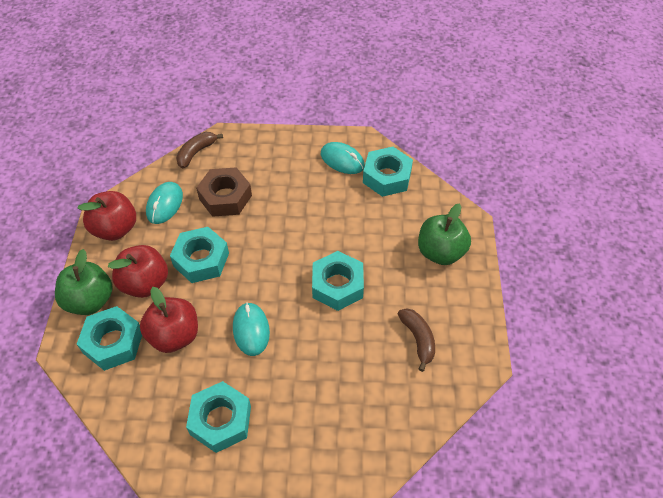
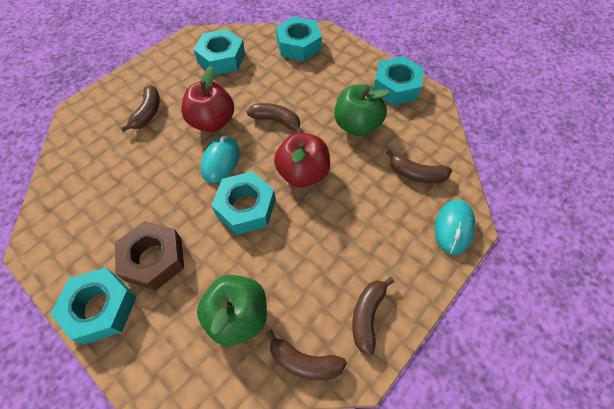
brown banana: [176,132,223,168] [398,308,435,372] = 2 -> [120,85,160,132] [247,103,303,133] [266,329,347,381] [352,277,394,356] [386,150,452,183] = 5
red apple: [78,191,136,241] [108,245,168,298] [140,287,198,353] = 3 -> [181,66,234,132] [274,133,330,188] = 2
turquoise mouse: [146,182,183,224] [233,302,270,356] [321,142,365,174] = 3 -> [201,135,240,183] [435,200,476,255] = 2

